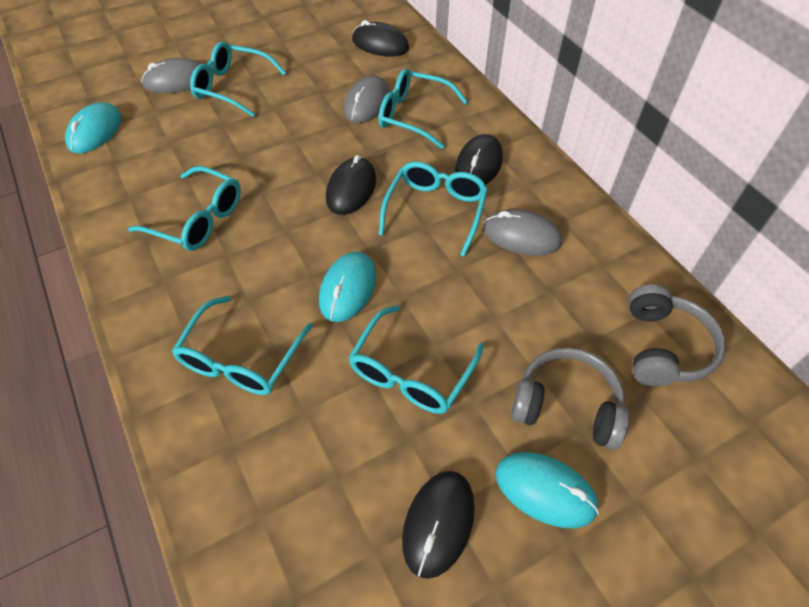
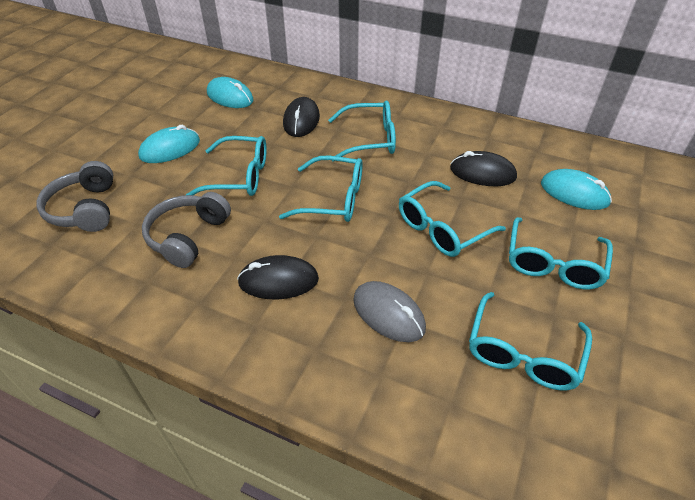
black mouse: [326,155,376,215] [352,20,409,56] [402,471,475,579] [455,134,503,185] = 4 -> [237,255,319,300] [283,97,320,137] [450,151,517,186] = 3
grey mouse: [141,58,200,93] [344,75,390,123] [483,209,562,256] = 3 -> [353,281,426,342] = 1

